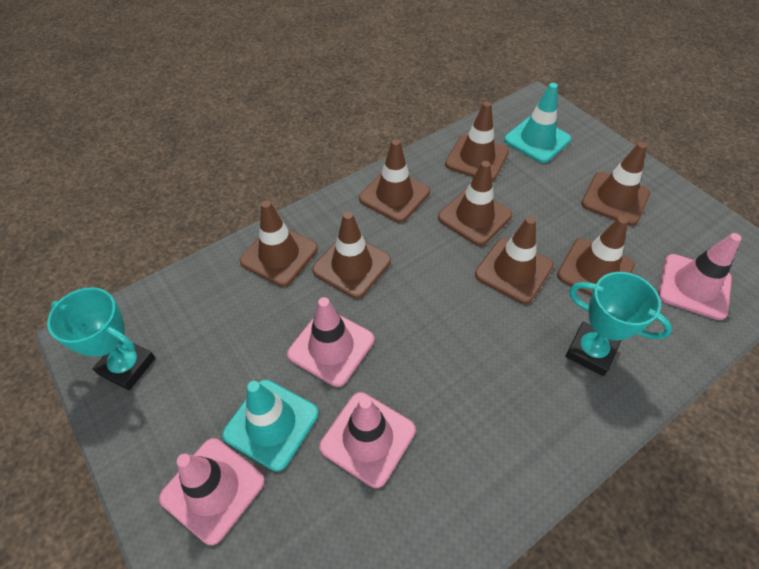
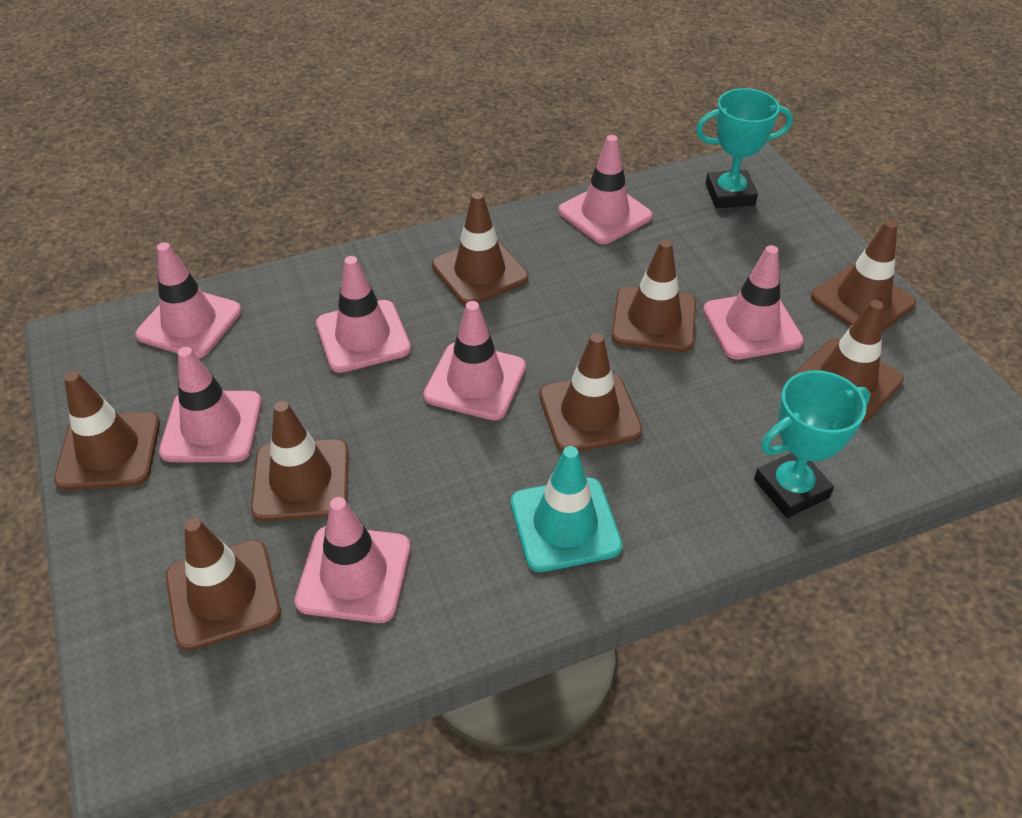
pink traffic cone: [159,438,265,545] [287,297,374,387] [319,392,416,488] [658,233,742,320] = 4 -> [136,242,242,358] [159,347,262,462] [295,497,410,623] [316,256,411,373] [423,301,526,420] [559,135,652,244] [703,245,804,360] = 7
turquoise traffic cone: [222,380,319,471] [504,83,571,163] = 2 -> [511,446,623,572] = 1

